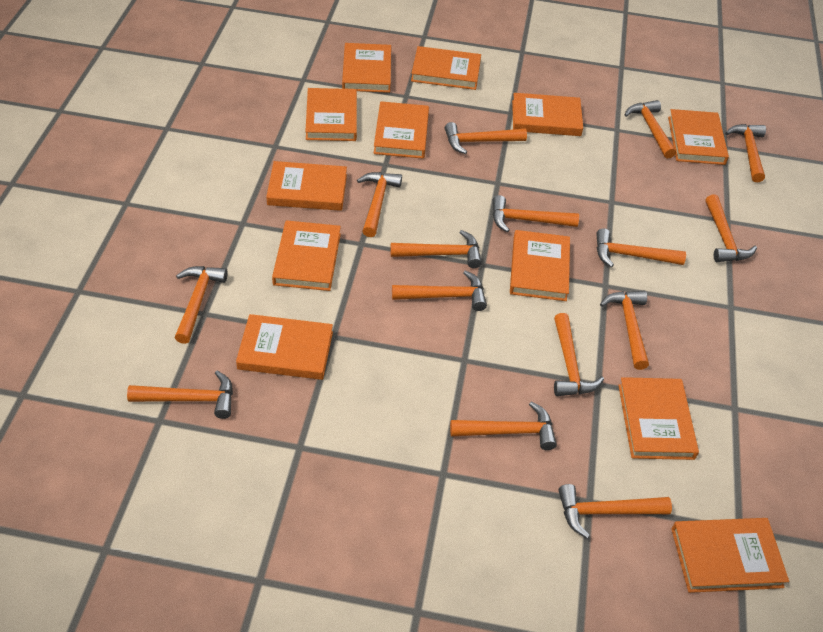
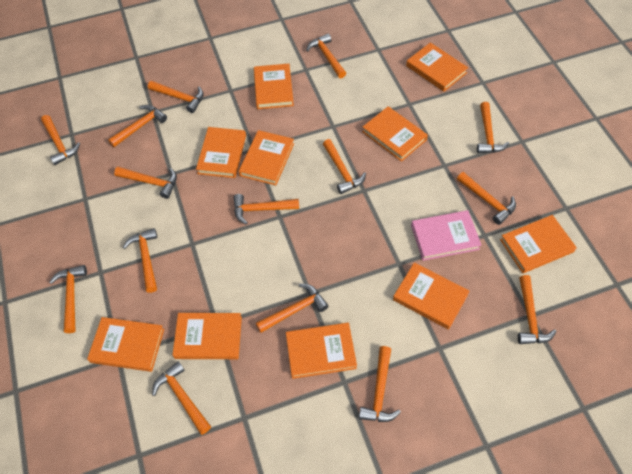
orange book: [236,314,333,380] [266,161,347,211] [272,220,341,291] [305,88,357,141] [342,43,391,93] [374,101,429,159] [411,46,481,90] [510,230,570,301] [512,93,583,136] [618,377,699,460] [668,109,729,165] [671,518,789,593] = 12 -> [87,317,164,372] [172,313,242,359] [196,127,246,178] [239,130,294,185] [254,64,294,109] [286,323,357,379] [362,106,428,162] [393,263,469,330] [406,43,468,92] [500,215,577,273] = 10
pink book: none = 0 -> [411,210,481,261] = 1

